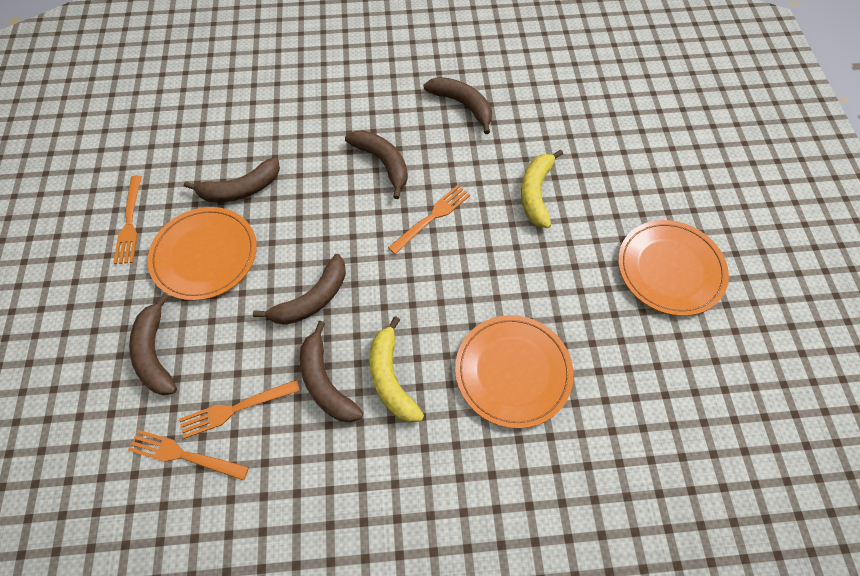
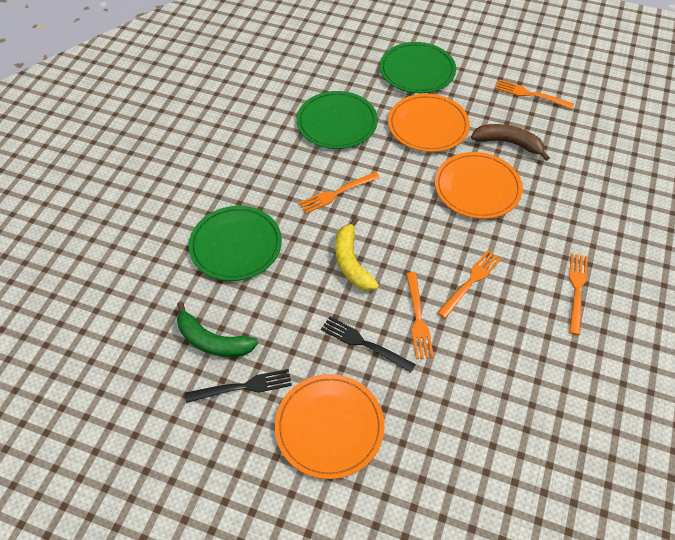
black fork: none = 0 -> [185,369,292,403] [321,316,416,373] = 2
brown banana: [129,293,177,395] [184,157,280,202] [253,254,346,325] [300,321,363,423] [345,130,408,199] [423,77,492,134] = 6 -> [471,124,550,161] = 1
green banana: none = 0 -> [177,301,258,357] = 1
green plate: none = 0 -> [189,206,282,281] [296,91,378,149] [380,42,456,93] = 3
orange fork: [113,175,142,264] [128,430,249,481] [179,380,300,439] [388,185,470,254] = 4 -> [298,172,380,214] [406,272,434,359] [437,250,502,318] [495,79,574,109] [569,253,588,335] = 5
yellow banana: [369,316,424,423] [521,150,563,228] = 2 -> [335,217,379,291] = 1

